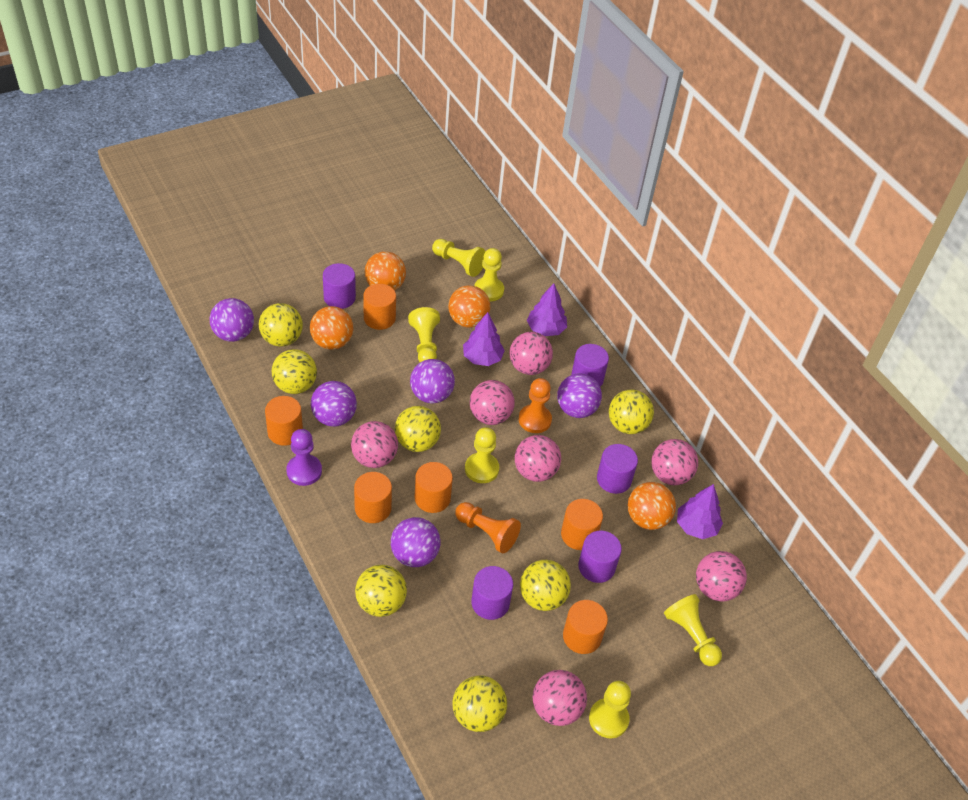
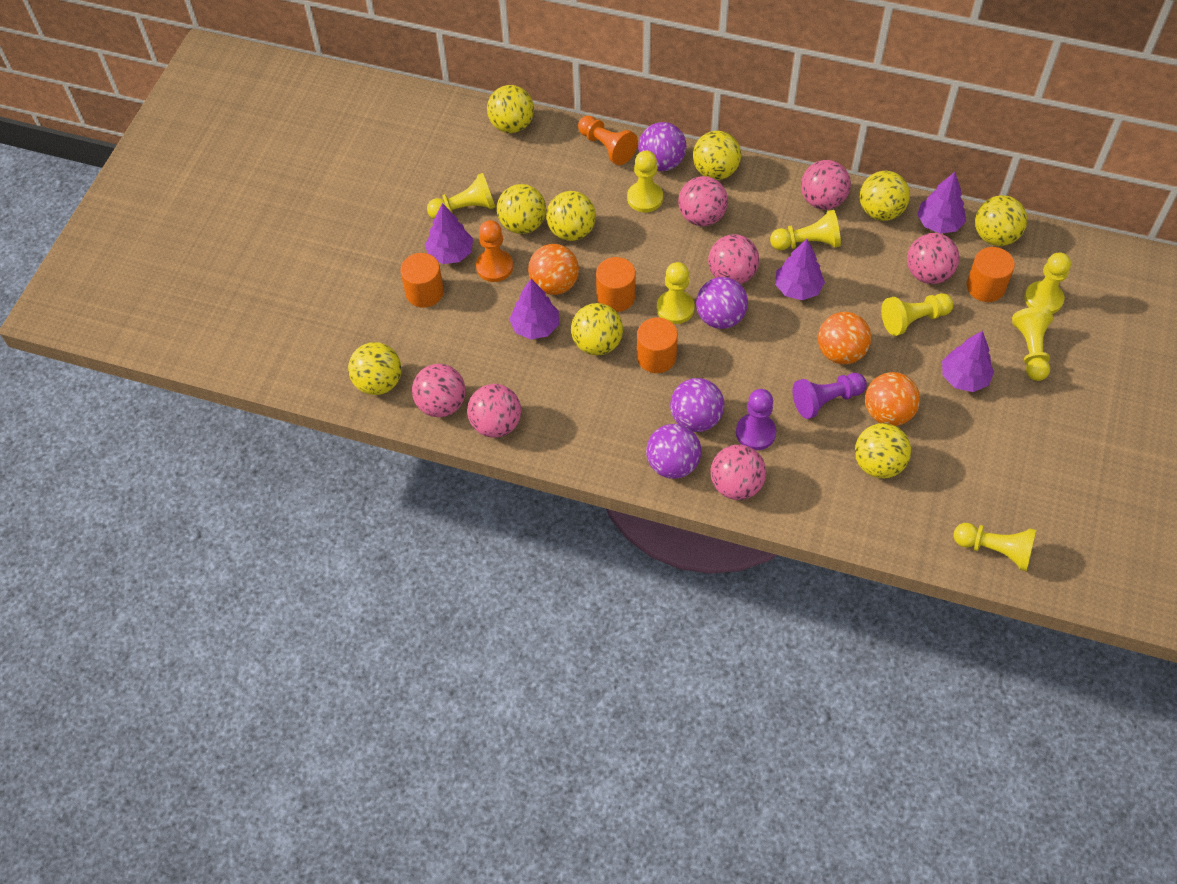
orange ball: [310,306,353,350] [365,251,406,291] [448,285,490,328] [628,482,676,530] = 4 -> [528,244,579,295] [818,312,871,364] [865,372,920,426] = 3
orange cylinder: [265,396,303,446] [354,472,392,523] [363,284,396,330] [415,462,453,513] [561,499,603,550] [563,600,608,654] = 6 -> [400,253,444,308] [596,257,636,312] [637,317,678,373] [967,247,1015,302] = 4
purple ball: [210,298,254,342] [311,381,357,427] [391,517,440,567] [410,359,455,403] [557,373,602,418] = 5 -> [638,122,687,171] [646,424,701,479] [670,378,724,432] [696,277,748,329] = 4
purple cylinder: [323,263,356,309] [471,566,513,620] [571,344,609,387] [578,531,622,583] [597,444,638,494] = 5 -> none = 0
purple pawn: [286,429,322,486] = 1 -> [736,389,776,450] [793,373,867,419] = 2
purple tree: [463,312,505,366] [527,283,567,336] [677,484,723,539] = 3 -> [425,203,473,264] [509,279,559,340] [775,239,825,300] [917,172,966,234] [942,331,994,392] = 5
yellow ball: [259,303,303,347] [272,349,317,394] [355,565,407,617] [395,406,441,452] [453,675,507,732] [520,560,571,611] [609,389,654,434] = 7 -> [348,342,402,395] [487,85,534,133] [497,184,546,234] [546,191,596,241] [571,303,623,355] [693,131,741,180] [855,423,911,478] [860,171,910,221] [975,195,1027,246] = 9
yellow pawn: [408,307,440,362] [432,239,485,277] [465,427,499,483] [474,248,504,301] [589,681,631,738] [664,594,722,666] = 6 -> [427,173,495,219] [627,150,663,212] [657,262,695,324] [770,210,841,250] [881,293,954,336] [953,523,1036,571] [1012,307,1053,381] [1024,253,1071,314] = 8

